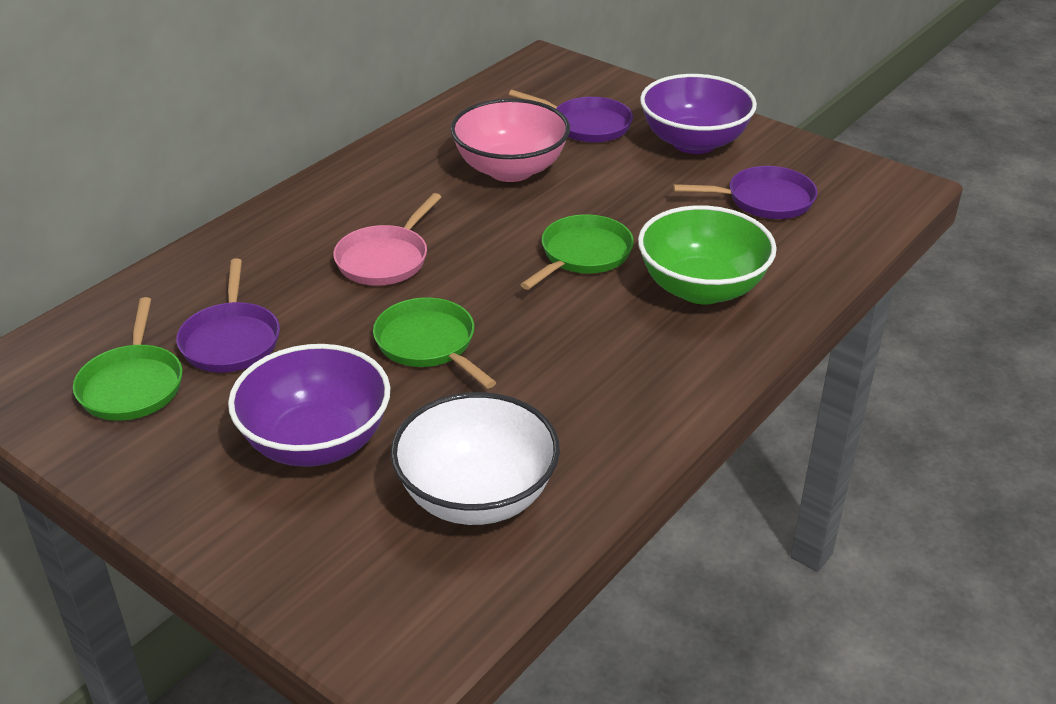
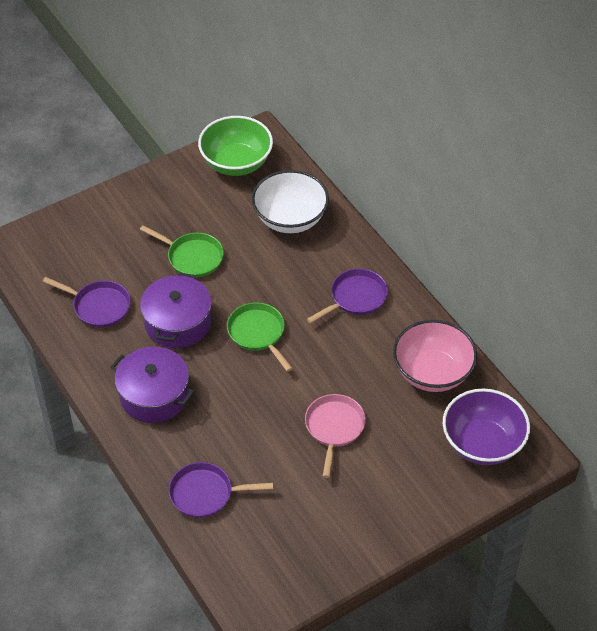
green pan: [73,297,183,421] [373,297,496,389] [520,214,634,290] = 3 -> [140,226,224,277] [227,302,293,372] = 2
purple bowl: [228,344,390,467] [640,74,757,154] = 2 -> [443,389,530,465] = 1
purple pot: none = 0 -> [111,346,194,423] [140,272,212,348] = 2

